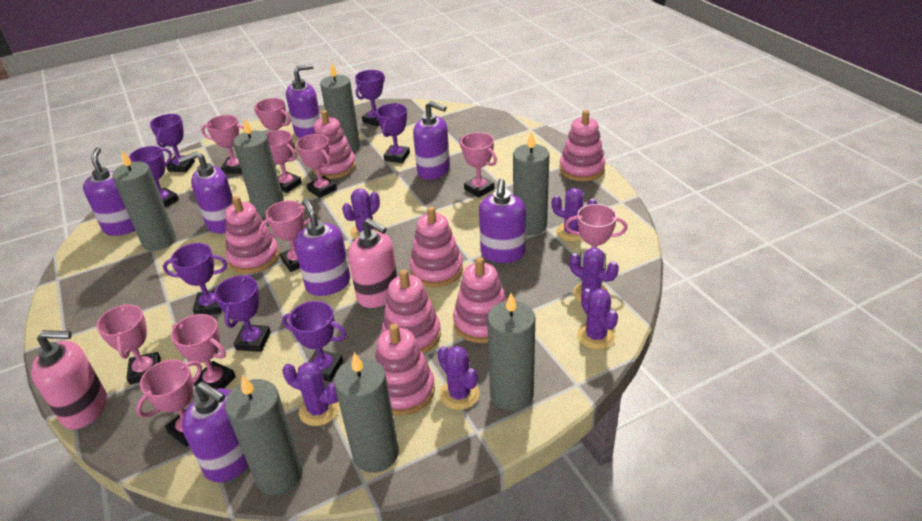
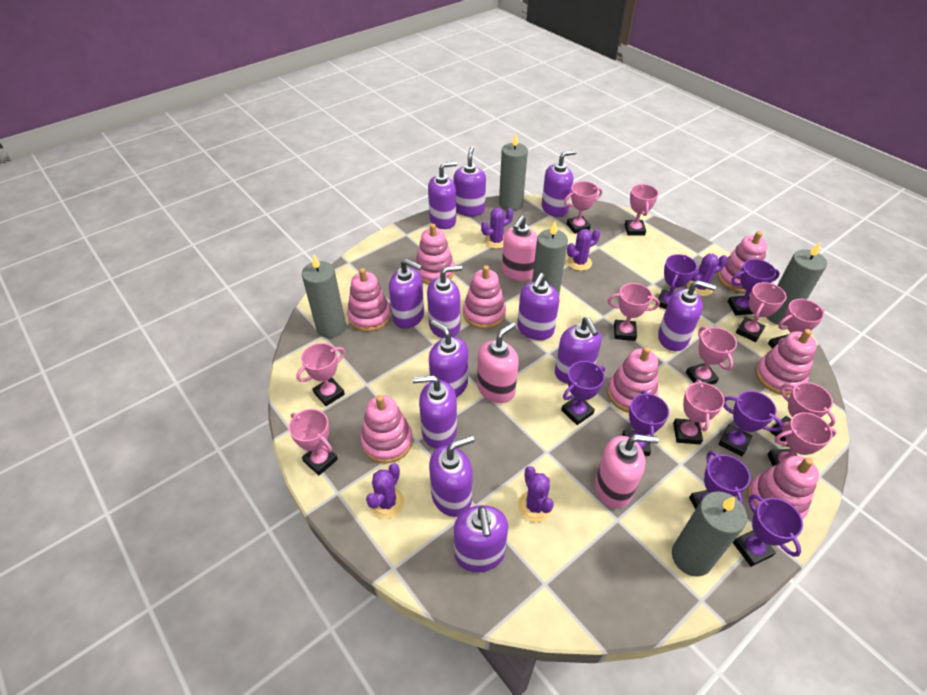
grey candle: [112,150,176,251] [225,375,303,495] [233,118,284,217] [320,62,361,152] [334,352,399,473] [487,293,535,411] [513,131,549,235] = 7 -> [302,255,346,338] [499,134,528,211] [532,222,568,294] [672,491,747,577] [766,243,827,326] = 5
pink soap dispenser: [31,330,107,429] [348,218,397,308] = 2 -> [477,322,519,403] [502,216,538,281] [595,434,659,508] = 3
pink stacking toy: [225,196,279,274] [313,110,356,179] [375,324,435,415] [382,269,441,354] [410,207,463,287] [453,257,507,343] [560,110,605,181] = 7 -> [347,268,391,332] [360,395,413,463] [415,223,455,284] [463,265,506,329] [607,347,658,413] [718,231,767,293] [747,456,819,520] [756,329,817,395] = 8
pink trophy: [97,304,161,384] [136,360,202,447] [171,314,236,389] [201,115,244,174] [254,98,295,148] [259,201,311,272] [266,130,302,193] [296,134,337,198] [459,132,497,198] [565,204,627,270] = 10 -> [289,409,338,475] [296,343,345,406] [564,181,602,234] [608,283,660,341] [625,184,659,236] [673,380,725,444] [686,326,737,385] [736,282,786,342] [767,412,837,466] [768,299,825,349] [769,382,836,446] = 11
purple cactus: [282,362,339,426] [342,188,380,239] [437,346,479,410] [552,188,597,242] [569,247,619,302] [577,288,618,350] = 6 -> [366,463,404,519] [481,208,514,249] [518,466,554,522] [567,229,600,271] [687,253,727,296] = 5
purple soap dispenser: [83,147,135,236] [178,152,233,234] [182,382,249,483] [286,64,321,138] [294,198,351,296] [413,101,450,180] [479,178,526,263] = 7 -> [389,259,424,329] [413,375,457,449] [427,265,462,338] [428,161,457,229] [429,320,468,398] [429,436,474,517] [454,147,486,217] [454,505,508,573] [517,273,559,340] [542,150,577,217] [555,317,602,384] [658,280,716,351] = 12

